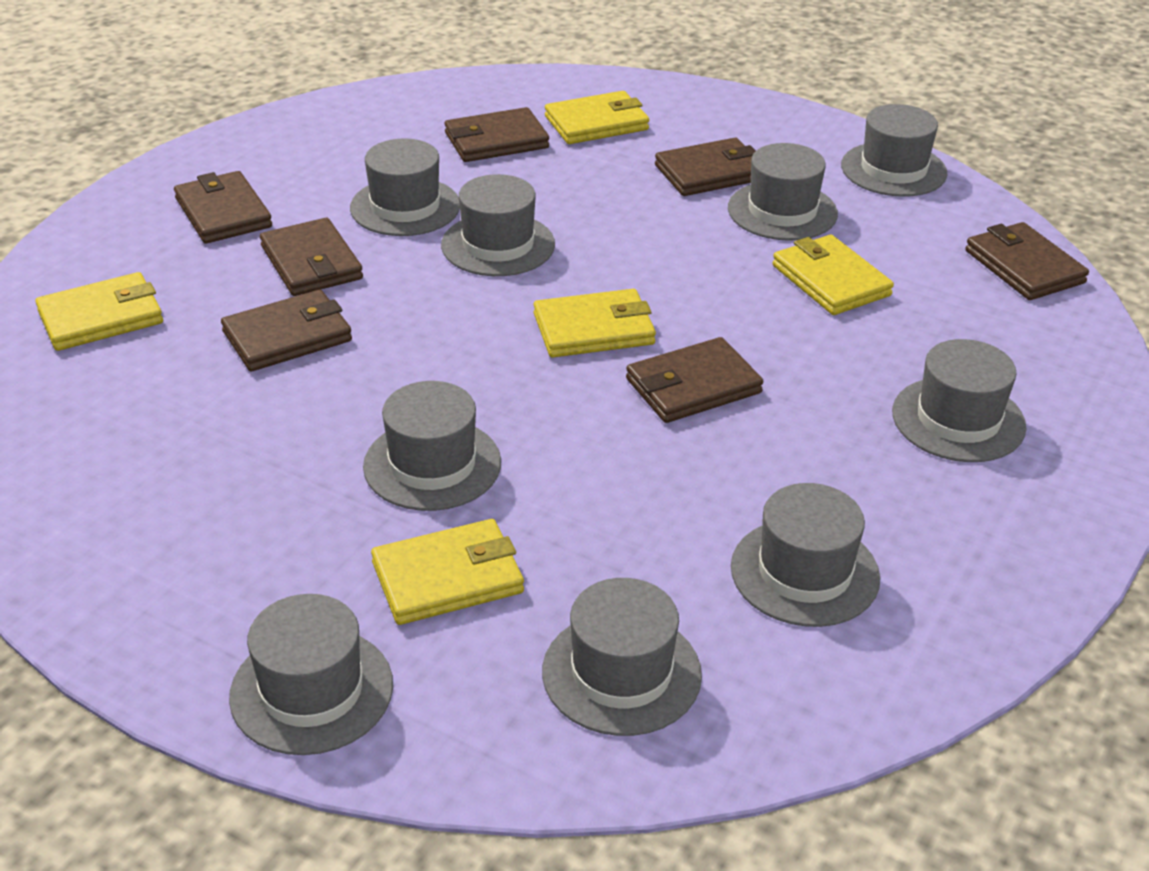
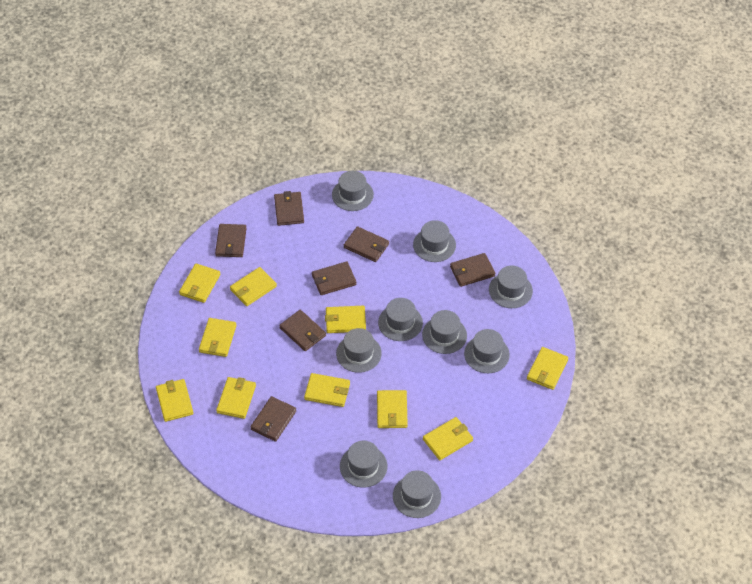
yellow wallet: [35,272,163,351] [371,519,524,625] [534,289,656,357] [545,91,649,144] [772,235,894,315] = 5 -> [156,379,193,422] [179,264,220,303] [199,318,236,357] [216,377,256,419] [230,267,277,306] [304,373,350,407] [325,306,366,333] [377,390,408,428] [423,417,473,460] [527,347,568,390] = 10

